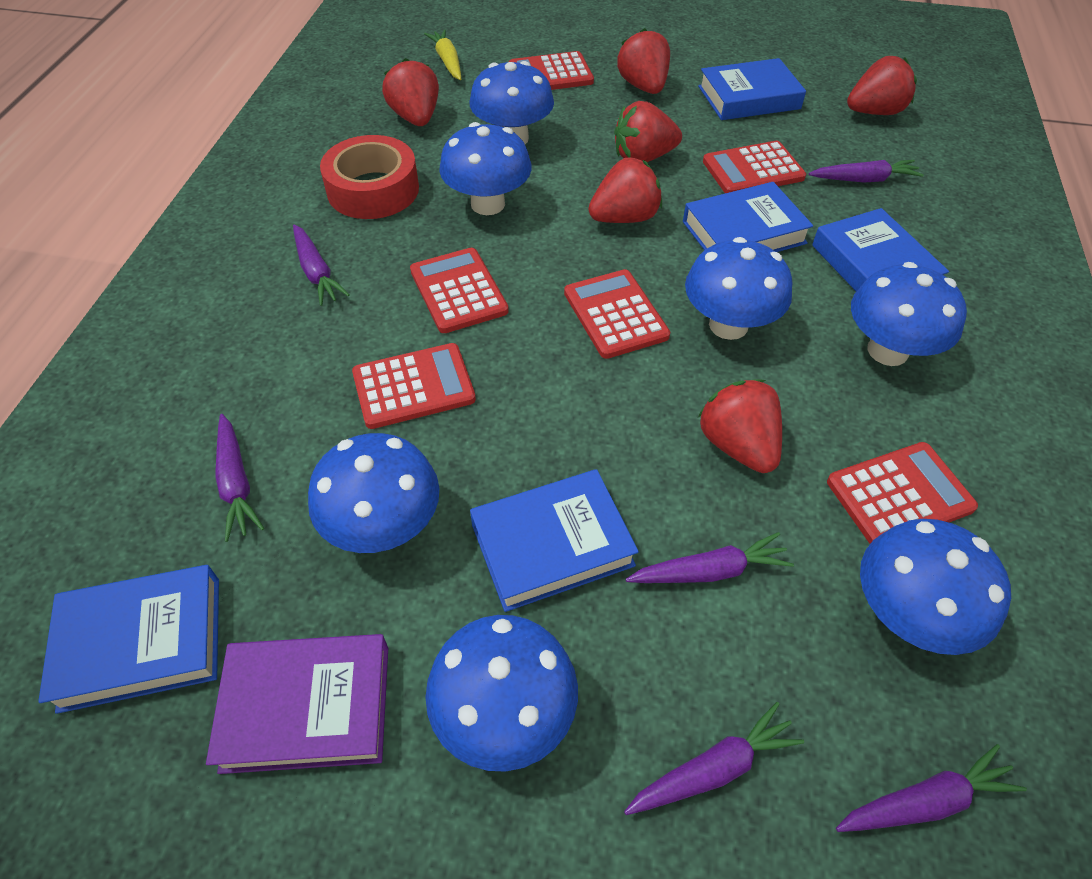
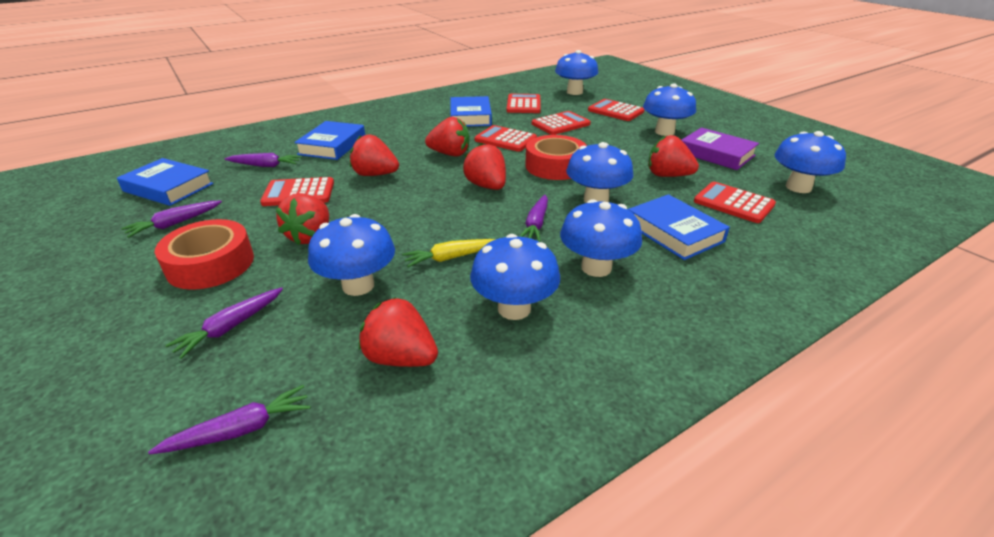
blue book: [38,565,219,714] [470,469,639,612] [683,182,813,252] [698,58,806,120] [812,208,949,292] = 5 -> [117,158,214,206] [294,121,365,160] [451,96,492,126] [628,194,730,260] = 4
purple carrot: [215,414,265,542] [293,225,349,306] [624,702,804,815] [626,532,794,583] [809,160,924,182] [836,744,1027,832] = 6 -> [121,200,222,238] [148,385,311,455] [165,287,283,359] [224,153,302,167] [519,195,548,242] = 5
red tape: [320,135,419,219] = 1 -> [155,219,254,290] [525,135,587,180] = 2

